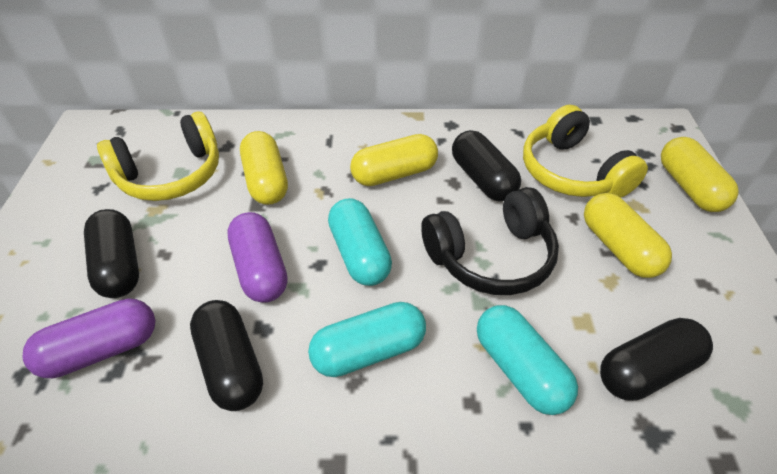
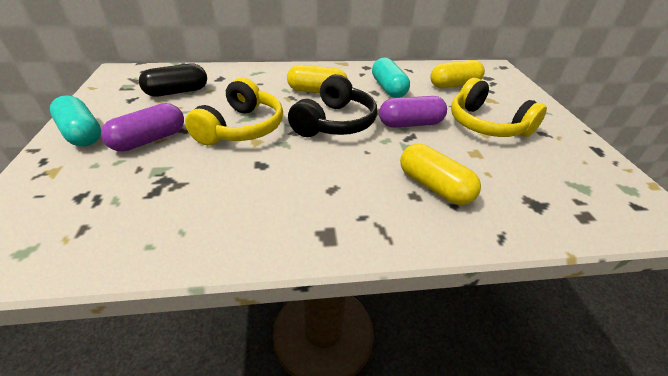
black capsule: [84,209,139,298] [190,300,263,411] [452,130,521,201] [600,318,713,401] = 4 -> [139,63,207,97] = 1
turquoise capsule: [308,302,426,377] [328,198,392,286] [477,305,578,415] = 3 -> [50,95,101,147] [372,57,410,98] = 2
yellow capsule: [240,131,288,205] [350,134,438,186] [584,193,672,278] [661,137,739,212] = 4 -> [287,65,348,93] [400,144,481,205] [430,60,485,88] = 3

